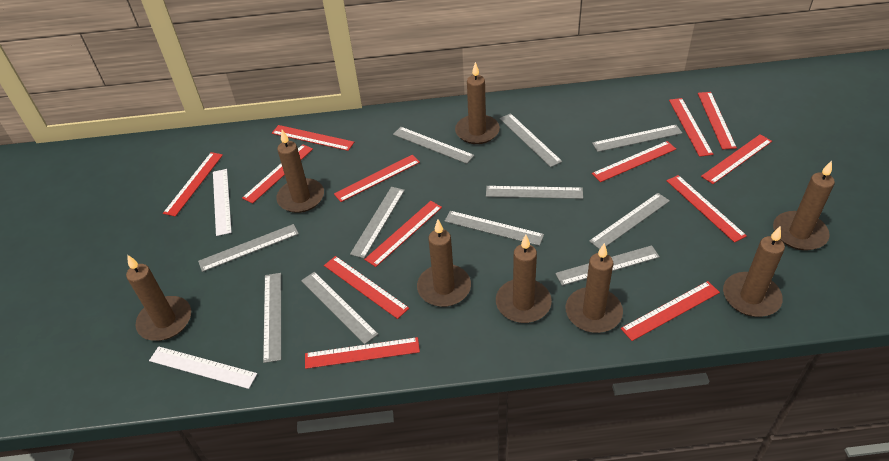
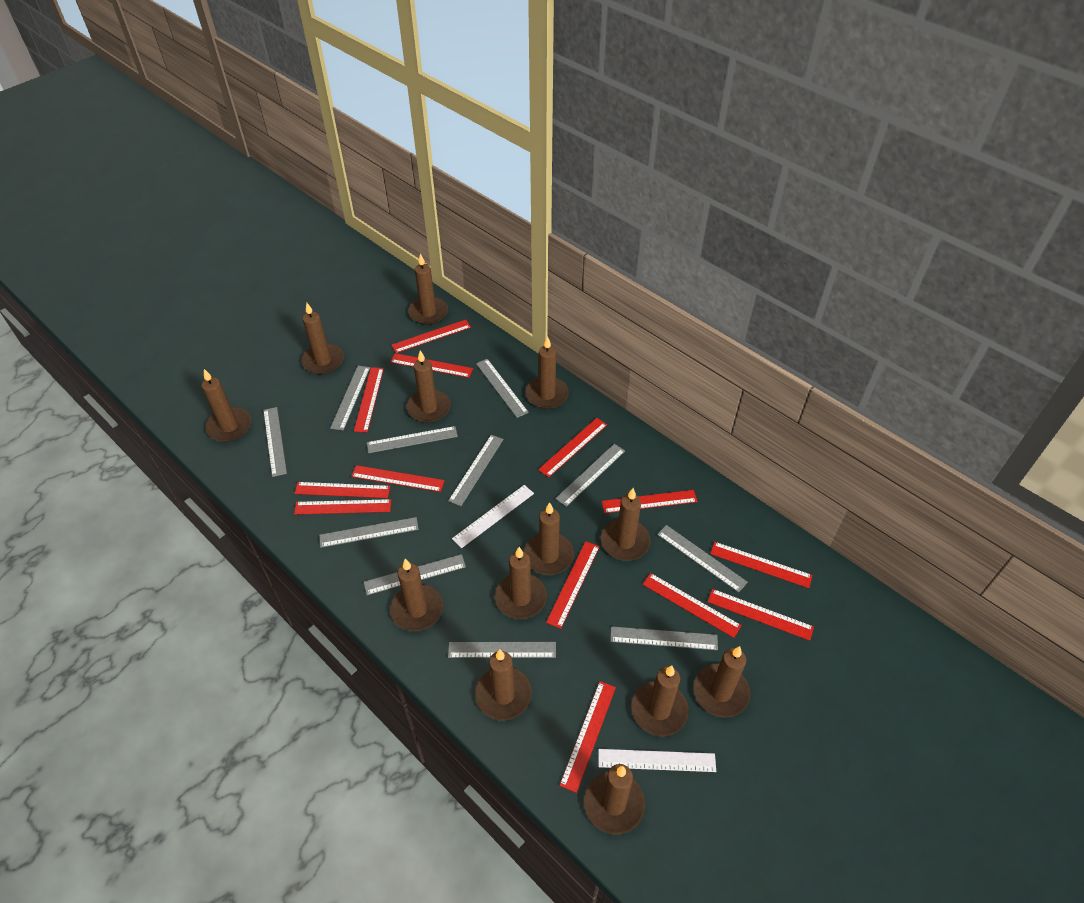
brown candle: [126,255,191,341] [276,130,324,213] [417,220,471,307] [455,62,500,144] [496,235,552,323] [566,243,623,333] [723,226,785,317] [773,161,835,251] = 8 -> [202,369,251,442] [301,303,344,374] [390,559,443,631] [407,350,451,423] [408,253,448,325] [475,649,532,720] [495,547,547,619] [524,502,574,575] [525,336,569,409] [584,764,645,835] [601,488,651,561] [632,665,689,736] [694,646,750,718] = 13

